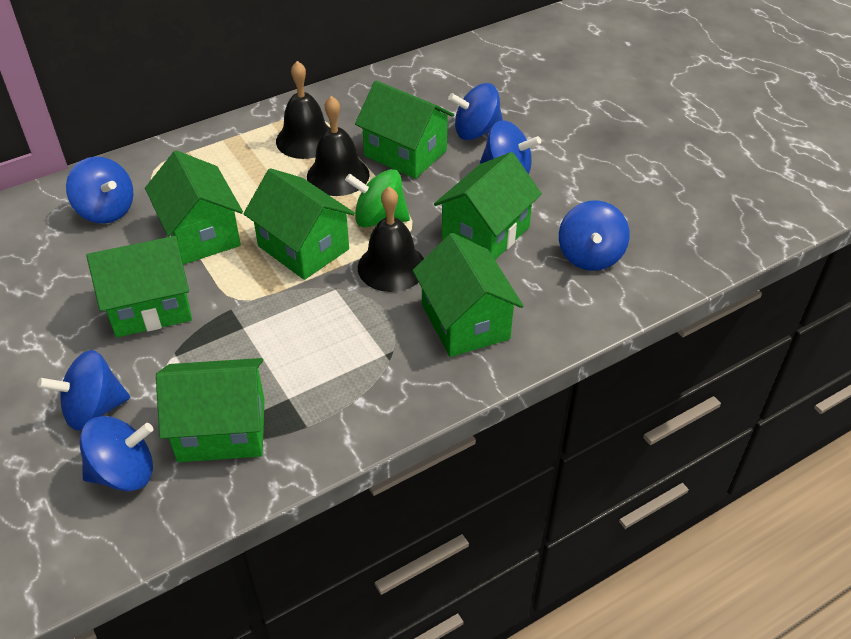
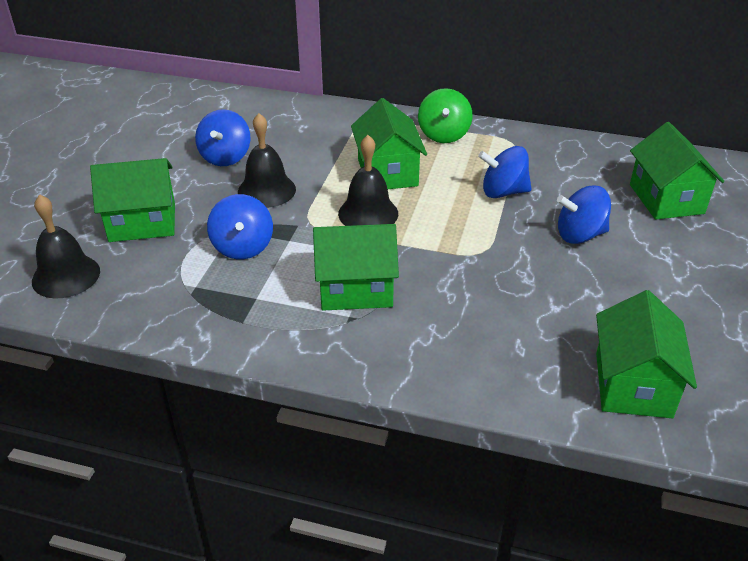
blue spinning top: [37,350,130,431] [66,157,133,224] [79,416,153,491] [448,83,503,140] [480,120,541,174] [559,200,630,271] = 6 -> [195,109,250,166] [207,194,273,259] [478,146,532,198] [557,186,611,244] = 4
green house: [86,236,192,337] [145,150,243,264] [156,358,265,462] [243,168,355,280] [355,80,454,179] [413,233,523,357] [434,152,542,260] = 7 -> [90,158,175,242] [313,224,399,311] [351,98,427,189] [596,290,697,418] [630,122,724,220] = 5

